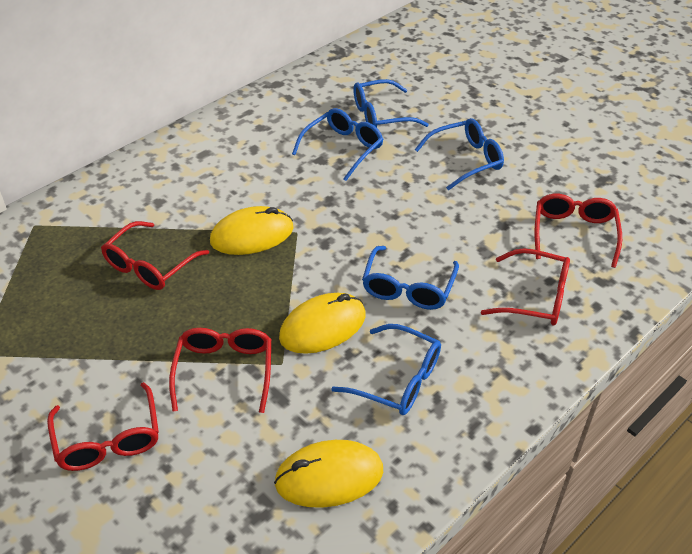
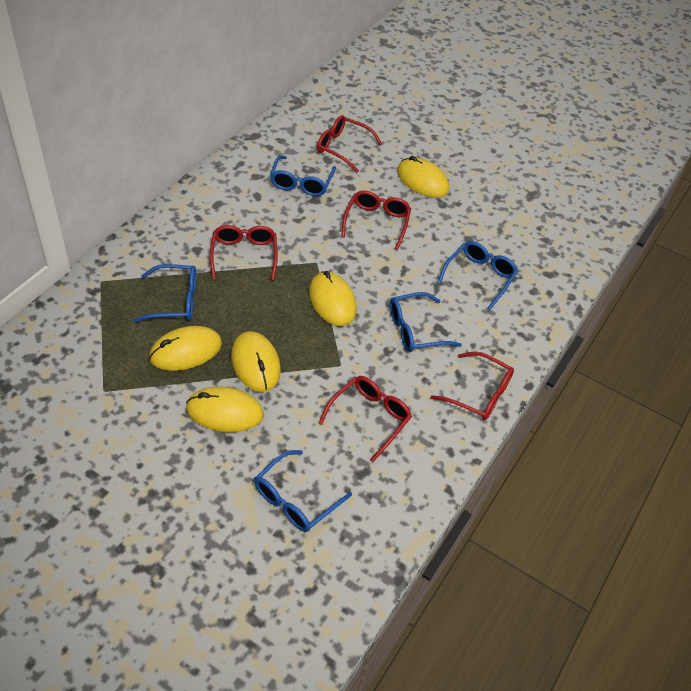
yellow mouse: [210,206,294,255] [274,440,383,508] [279,293,365,354] = 3 -> [149,326,222,371] [186,386,263,432] [231,331,281,392] [309,271,357,326] [397,156,449,198] = 5

